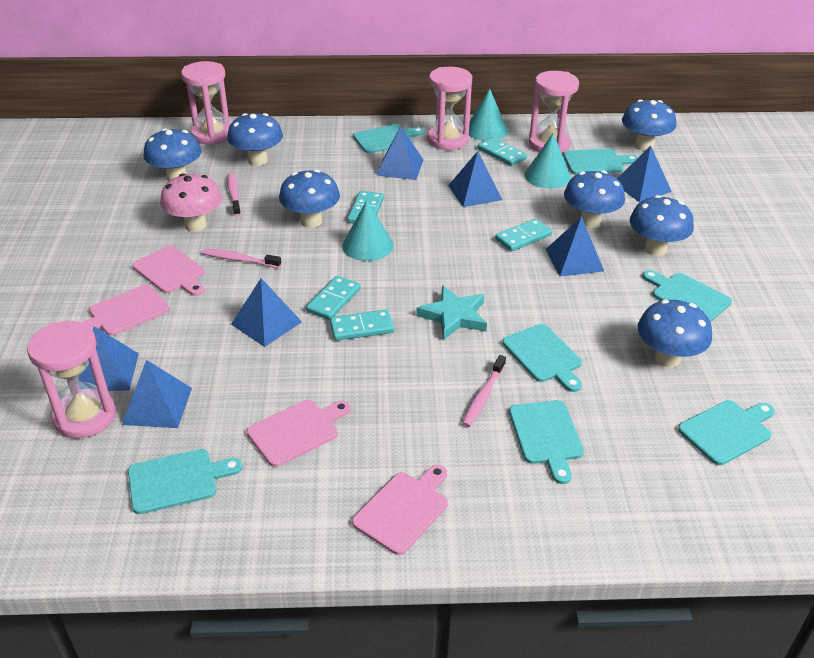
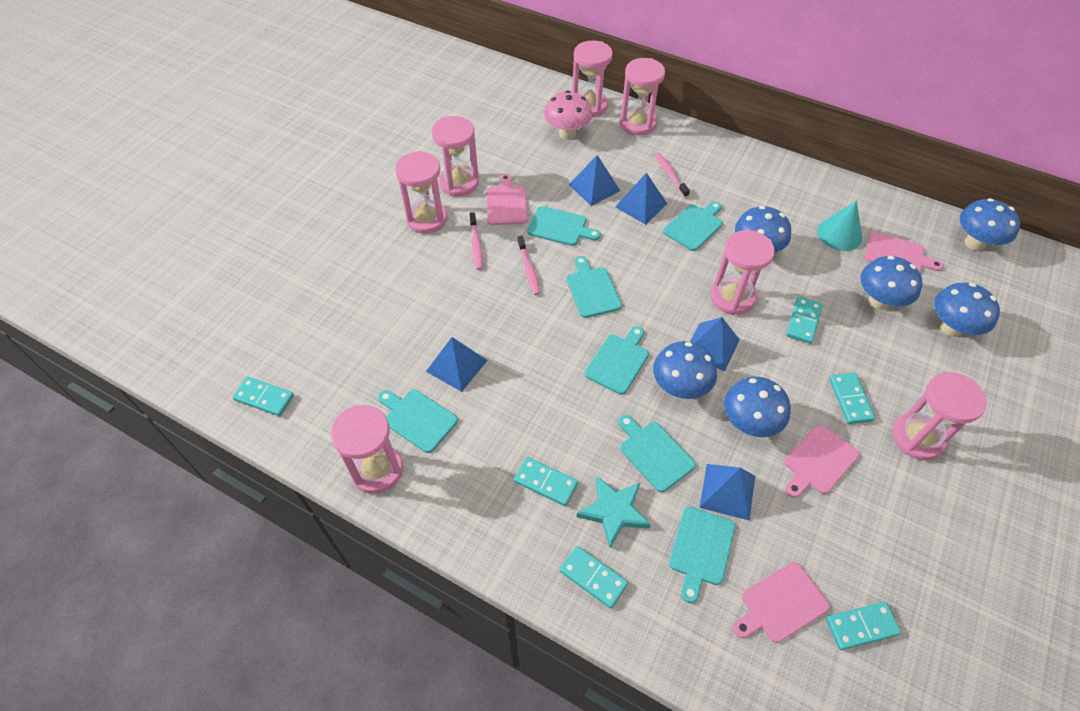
blue mushroom: [143,128,201,182] [227,113,283,166] [279,169,340,228] [564,171,625,228] [622,99,676,151] [630,195,694,256] [638,300,712,368] = 7 -> [653,341,717,399] [724,377,791,437] [735,206,791,252] [860,256,922,310] [934,283,1000,337] [960,198,1020,251] = 6
blue pyramid: [78,327,139,391] [122,360,192,428] [231,278,302,347] [376,126,424,180] [448,151,502,207] [546,216,604,277] [617,146,672,202] = 7 -> [426,337,488,392] [569,155,620,206] [615,173,667,225] [690,317,740,372] [700,464,755,521] = 5
pink hourglass: [27,321,116,439] [181,61,231,145] [428,67,472,150] [529,71,579,153] = 4 -> [331,405,403,494] [395,151,447,234] [432,116,479,196] [572,40,613,117] [620,58,665,136] [710,230,775,315] [892,372,988,460] = 7
turquoise cone: [342,200,394,261] [469,89,508,141] [525,133,571,189] = 3 -> [817,200,862,251] = 1
turquoise domino: [306,276,360,320] [330,310,394,341] [348,191,384,224] [478,137,527,166] [495,218,552,252] = 5 -> [232,377,294,416] [514,457,578,506] [560,546,628,608] [786,297,823,344] [826,602,901,650] [829,373,875,424] = 6

